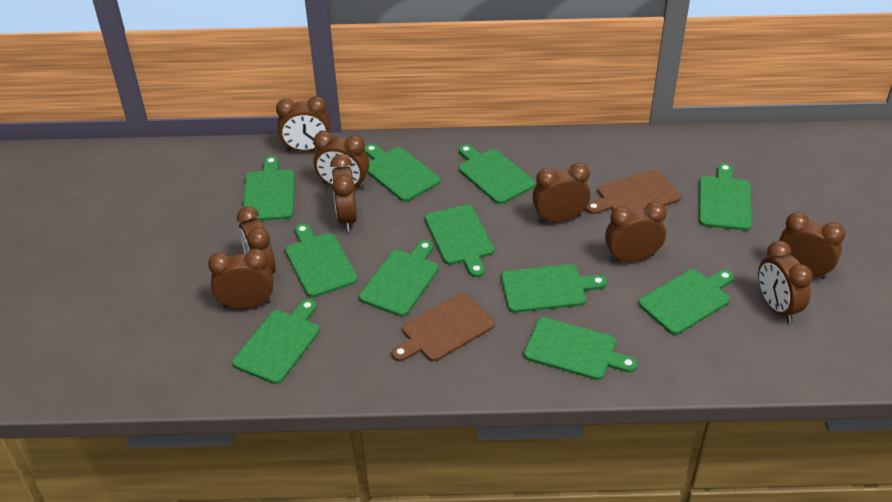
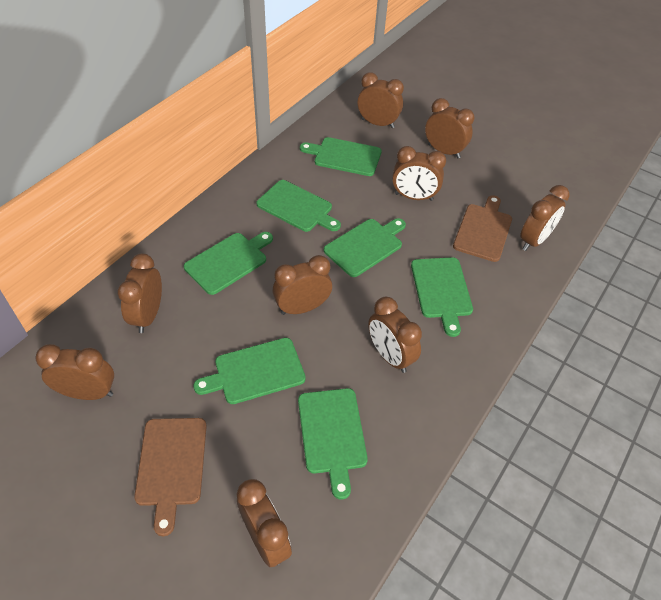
green cutting board: [232,299,320,384] [243,156,295,221] [285,224,358,297] [359,240,439,317] [364,144,441,202] [425,205,494,277] [459,144,535,204] [501,264,607,313] [524,317,637,380] [638,269,734,335] [699,163,752,231] = 11 -> [184,232,273,295] [193,338,306,404] [257,180,341,232] [298,388,368,500] [300,137,381,176] [324,218,406,277] [411,257,473,337] = 7

